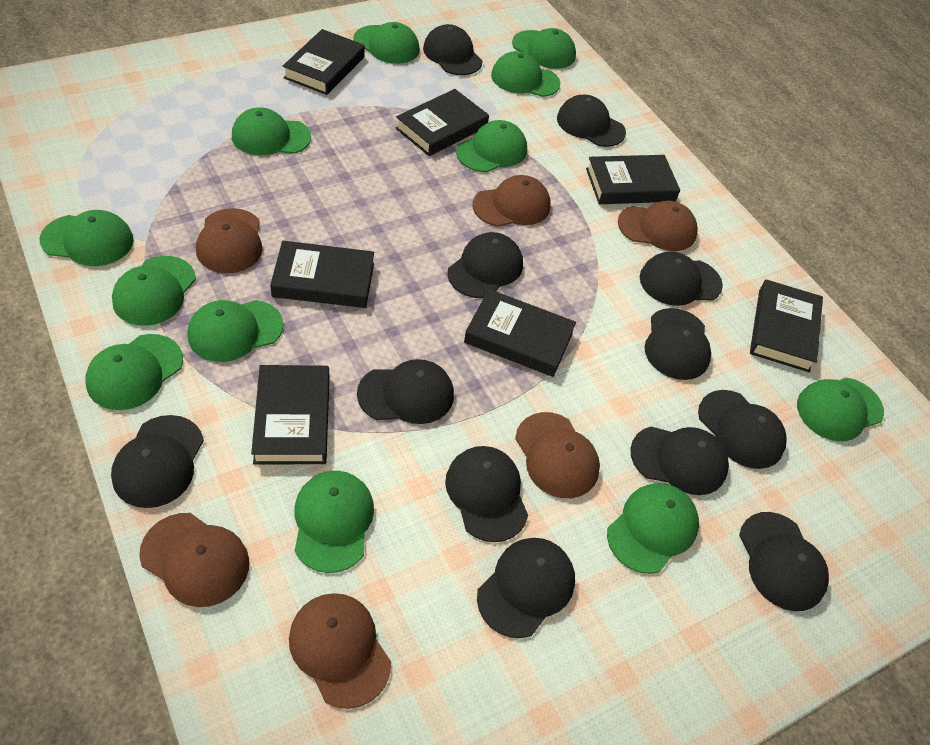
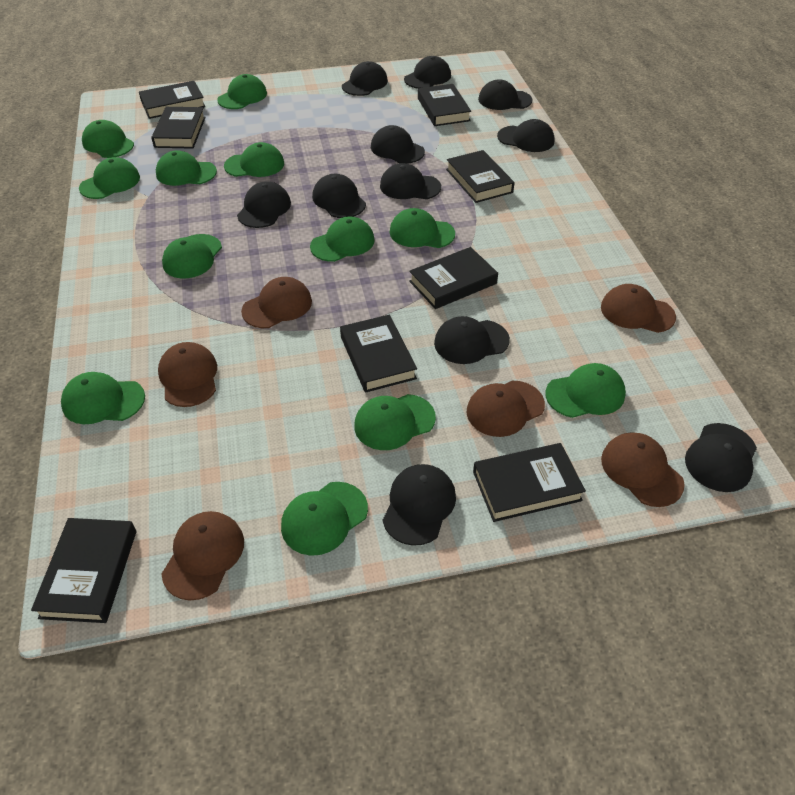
black book: [251,365,329,464] [270,241,374,308] [283,29,365,95] [396,89,489,156] [464,289,576,377] [586,155,680,204] [750,279,823,372] = 7 -> [31,518,137,623] [139,81,205,119] [151,107,206,149] [340,315,417,393] [409,247,498,309] [418,84,471,126] [446,150,515,203] [473,443,586,522] = 8
black cap: [111,415,204,508] [357,359,454,424] [423,24,482,75] [445,446,528,542] [448,232,523,298] [477,538,575,638] [557,95,626,147] [630,426,729,495] [640,252,723,306] [645,308,711,380] [698,390,787,469] [739,512,829,611] = 12 -> [237,181,291,228] [312,174,366,218] [342,61,388,96] [371,125,425,164] [380,163,441,199] [383,464,456,546] [404,56,451,89] [434,316,510,364] [478,79,533,110] [497,119,555,152] [685,423,757,492] = 11

